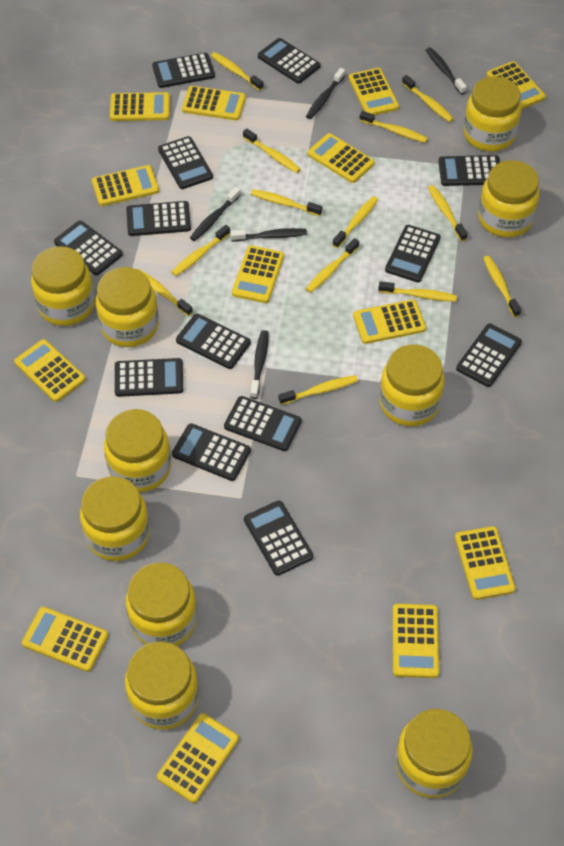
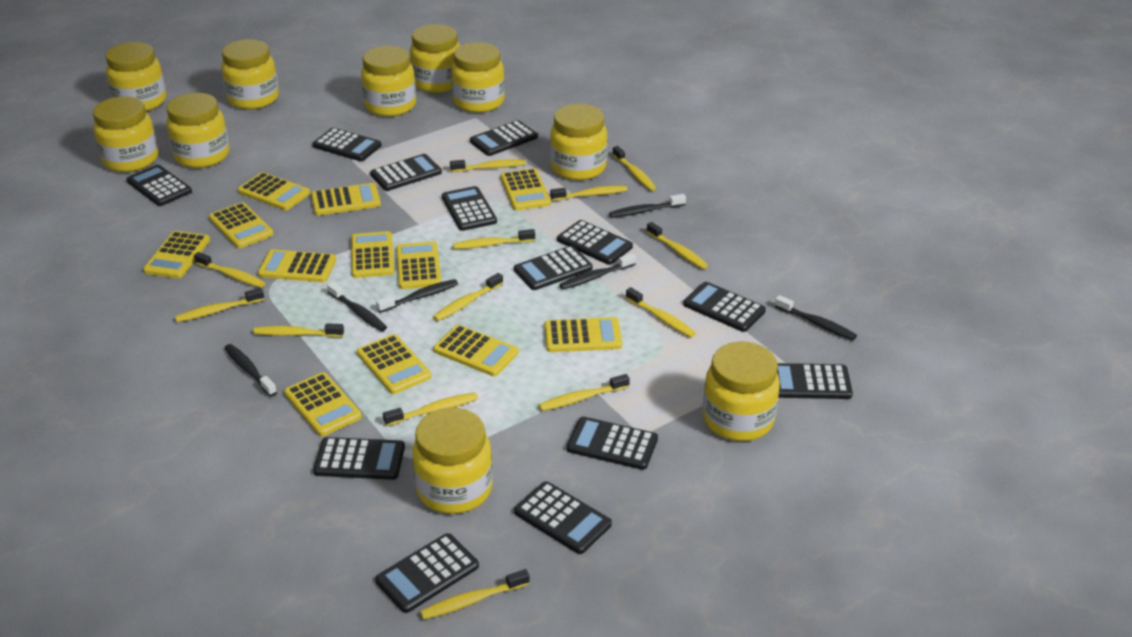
black toothbrush: [190,187,241,241] [230,228,307,242] [250,330,269,399] [306,68,345,119] [426,47,467,95] = 5 -> [225,344,277,397] [327,282,387,332] [376,279,458,313] [559,253,636,289] [609,194,686,218] [775,295,857,340] = 6
yellow calculator: [14,339,86,402] [22,607,108,672] [92,165,159,206] [110,92,170,121] [157,713,239,803] [182,86,246,120] [232,245,284,303] [307,133,375,183] [349,68,399,115] [353,299,426,344] [393,604,439,678] [455,526,516,600] [486,61,546,109] = 13 -> [143,231,210,278] [209,202,274,248] [238,172,310,210] [258,249,336,282] [284,372,362,436] [311,183,381,216] [351,231,394,278] [357,334,431,394] [396,241,441,289] [433,325,519,376] [500,168,551,210] [544,317,622,352] = 12

